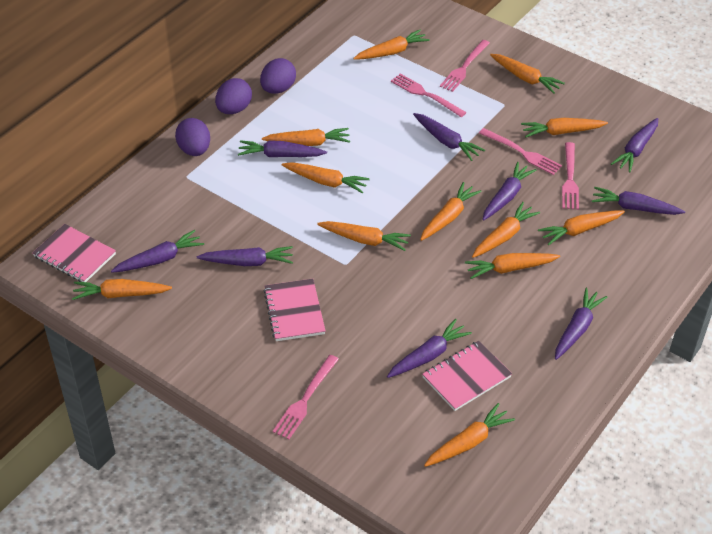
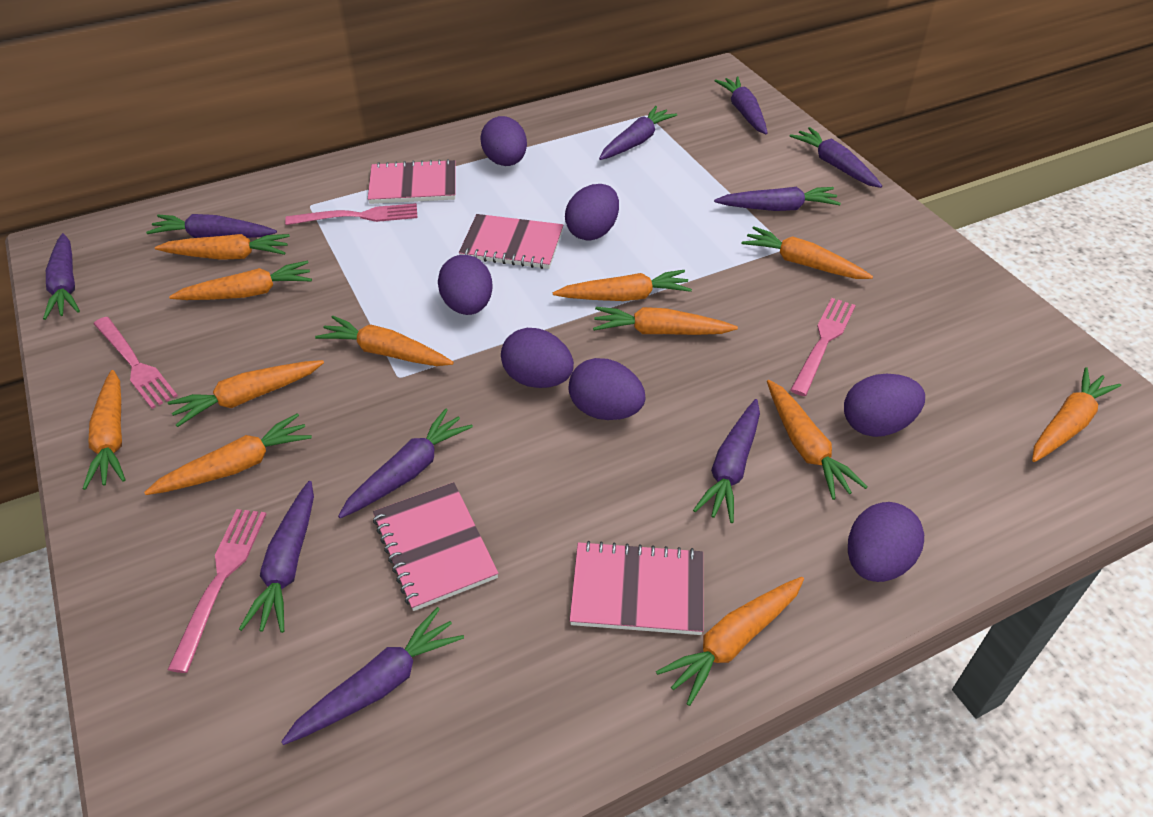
pink fork: [273,355,339,439] [391,74,467,117] [440,40,490,92] [479,128,562,175] [562,142,579,210] = 5 -> [94,317,178,409] [167,509,266,673] [285,203,417,225] [791,298,856,396] = 4
pink notebook: [32,224,116,282] [263,279,326,341] [422,341,512,411] = 3 -> [368,159,456,204] [373,482,499,611] [459,214,563,269] [569,541,704,635] = 4
purple carrot: [111,230,204,273] [197,246,293,266] [238,140,327,157] [387,319,472,378] [413,113,485,161] [483,162,536,220] [555,288,608,360] [592,187,685,215] [611,118,658,172] = 9 -> [43,233,80,320] [146,214,277,238] [239,481,314,633] [281,607,464,745] [338,408,473,518] [599,106,677,160] [693,399,760,523] [714,76,768,134] [714,187,841,211] [790,127,882,188] = 10
purple egg: [175,118,210,156] [215,78,252,114] [260,58,296,94] = 3 -> [438,255,493,315] [481,116,527,166] [501,328,574,388] [565,184,619,240] [568,358,645,420] [844,374,925,437] [848,502,924,582] = 7

